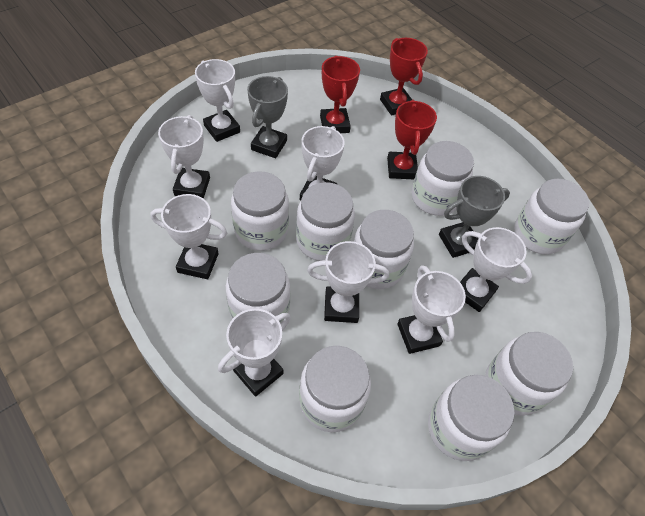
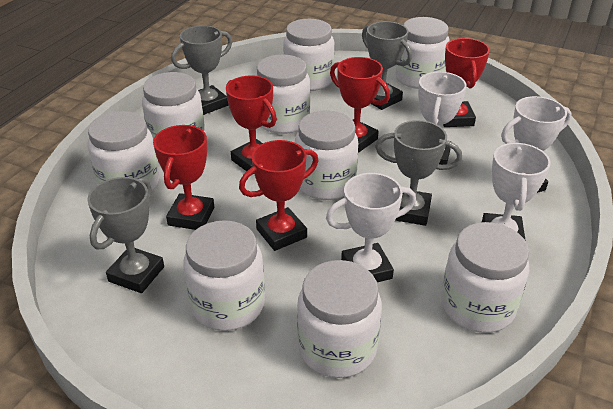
grey trophy: [247,76,288,158] [439,176,510,258] = 2 -> [87,177,164,293] [171,25,232,115] [362,21,412,110] [375,120,462,226] = 4
red trophy: [320,56,360,133] [380,38,428,116] [387,100,437,179] = 3 -> [153,125,214,230] [226,75,277,175] [239,140,318,251] [330,57,390,153] [443,38,490,127] = 5
white trophy: [150,194,227,279] [158,115,210,199] [195,59,240,142] [218,309,291,397] [300,126,345,201] [307,241,389,323] [397,265,466,354] [460,227,532,312] = 8 -> [326,173,416,282] [418,72,467,165] [482,142,551,241] [501,96,571,193] = 4

